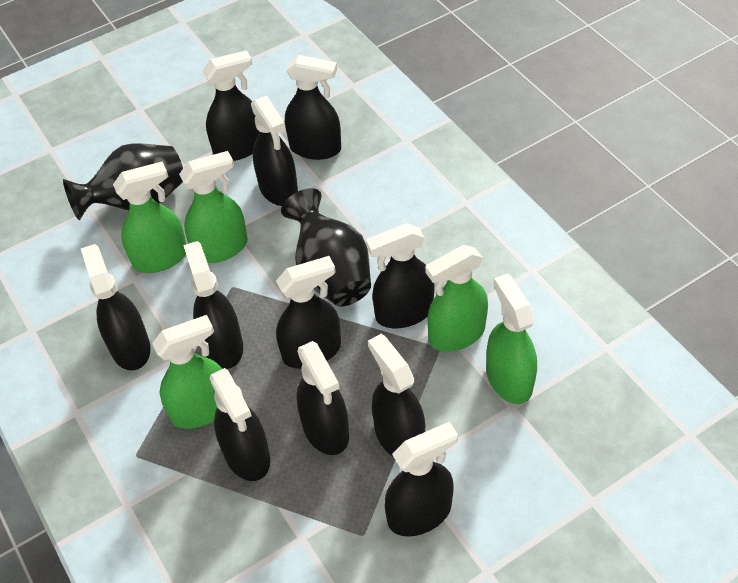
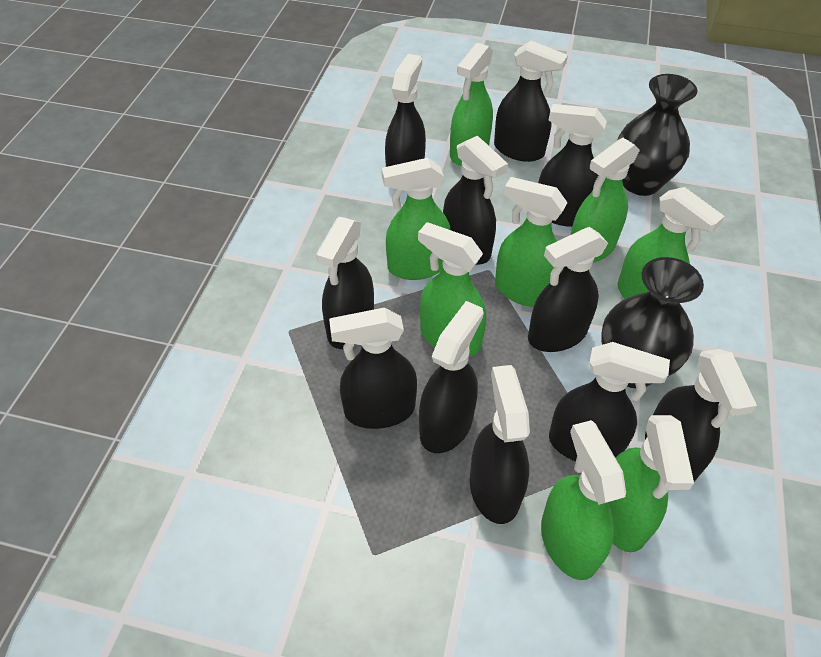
green spray bottle: [113,161,186,273] [152,315,222,429] [179,151,248,263] [425,245,488,352] [486,273,537,404] = 5 -> [381,158,450,280] [418,222,486,356] [450,43,493,166] [495,177,568,307] [541,420,626,580] [571,138,640,263] [608,415,694,552] [618,187,725,299] = 8

